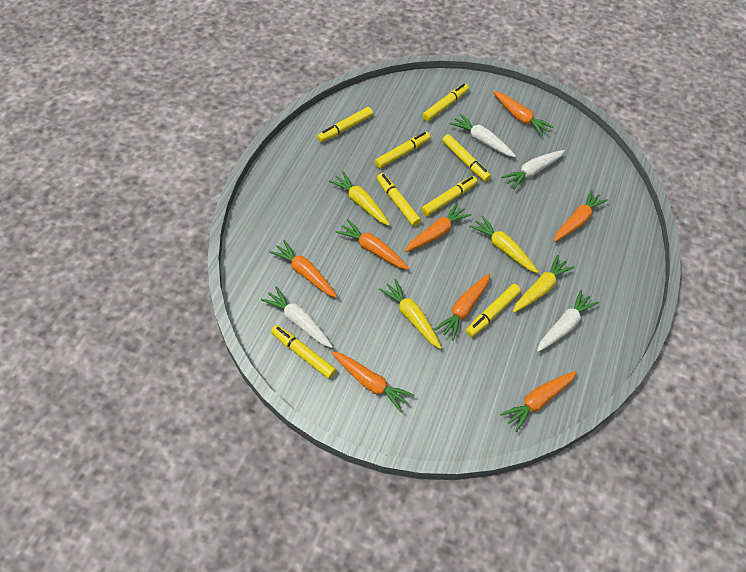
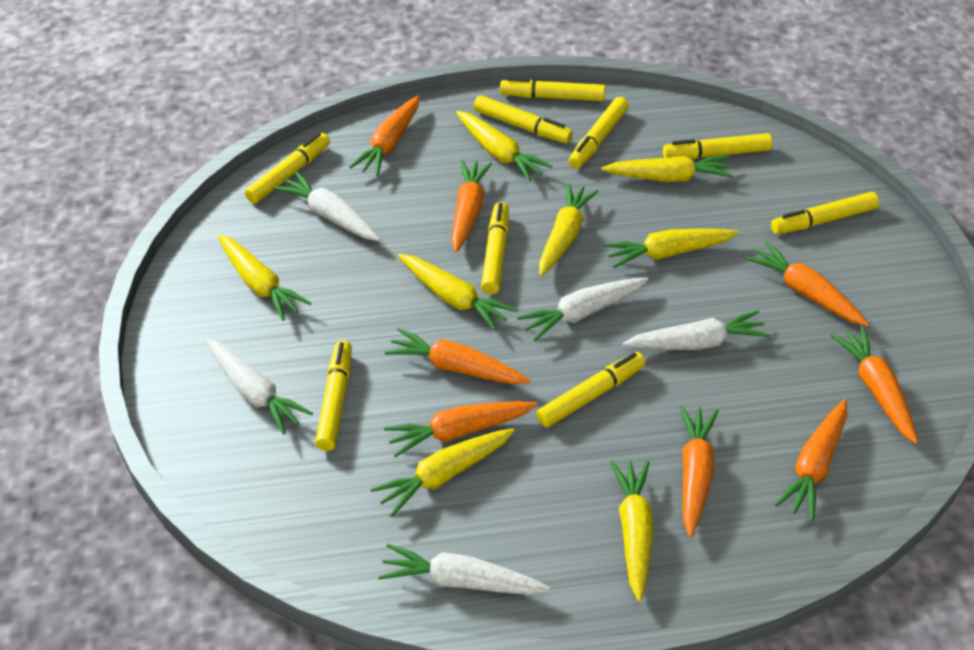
white carrot: [261,286,333,348] [450,114,516,157] [501,150,565,190] [537,290,599,352] = 4 -> [206,339,313,435] [274,171,380,241] [378,544,550,595] [517,277,648,341] [623,310,770,350] = 5
yellow carrot: [329,171,390,226] [379,279,441,349] [469,215,538,273] [513,255,575,313] = 4 -> [218,234,311,321] [371,428,515,517] [398,254,517,331] [456,111,553,182] [539,183,599,276] [601,156,734,182] [603,229,739,268] [610,460,654,601] = 8
yellow marker: [271,325,336,379] [317,107,373,142] [375,132,430,168] [377,173,421,226] [421,176,477,216] [422,84,469,121] [442,134,491,182] [466,284,521,337] = 8 -> [245,133,330,204] [315,340,352,451] [474,95,573,143] [481,202,509,295] [500,78,605,101] [536,352,646,427] [568,97,629,169] [663,133,772,159] [771,192,879,234] = 9

